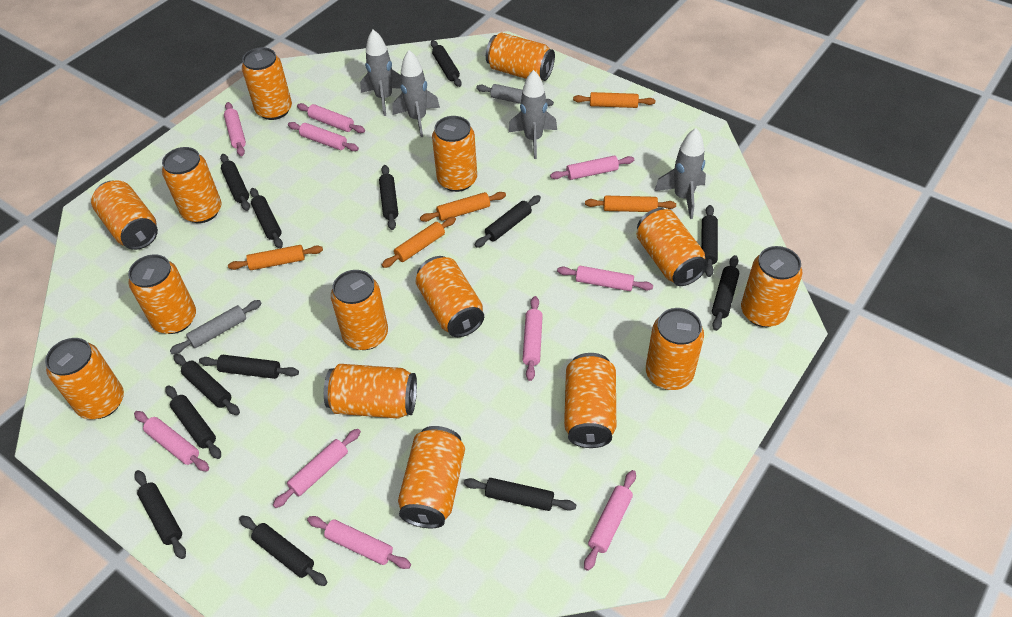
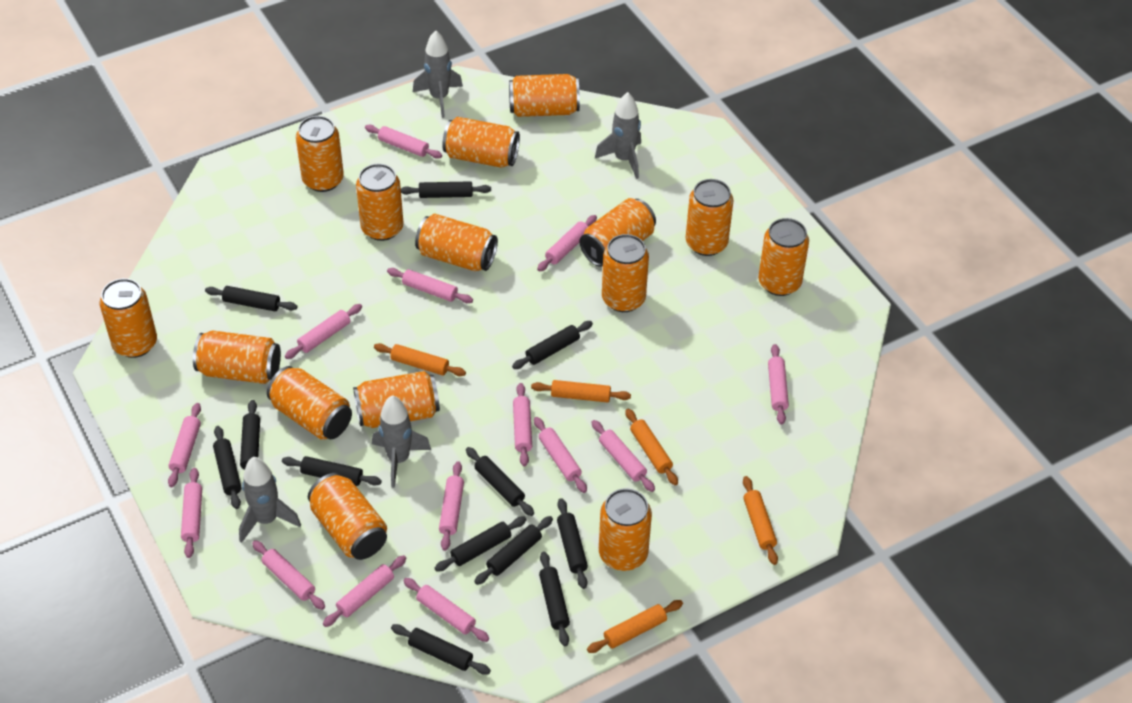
black rolling pin: [134,470,186,559] [165,385,221,459] [173,354,240,415] [199,355,299,379] [220,154,250,211] [239,516,327,586] [250,188,283,248] [379,165,398,230] [431,40,462,87] [464,478,576,511] [475,195,541,248] [701,205,718,277] [712,255,739,331] = 13 -> [205,286,297,311] [213,426,241,509] [240,400,260,479] [282,456,382,486] [391,624,491,675] [401,181,491,198] [435,517,527,572] [466,447,534,516] [474,516,553,585] [512,321,593,369] [539,551,570,646] [557,498,588,589] = 12
grey rolling pin: [170,300,262,354] [476,84,554,106] = 2 -> none = 0
pink rolling pin: [134,411,209,472] [224,102,246,156] [273,429,361,508] [288,122,359,151] [297,103,365,133] [307,516,411,569] [523,296,543,381] [550,156,634,180] [557,266,653,291] [584,470,636,571] = 10 -> [168,403,201,487] [181,468,202,558] [252,540,325,610] [285,304,362,359] [323,555,407,627] [365,125,442,159] [387,268,473,303] [403,578,489,642] [439,461,464,551] [513,383,532,466] [534,417,587,493] [537,215,597,272] [591,420,655,492] [768,344,789,425] = 14

